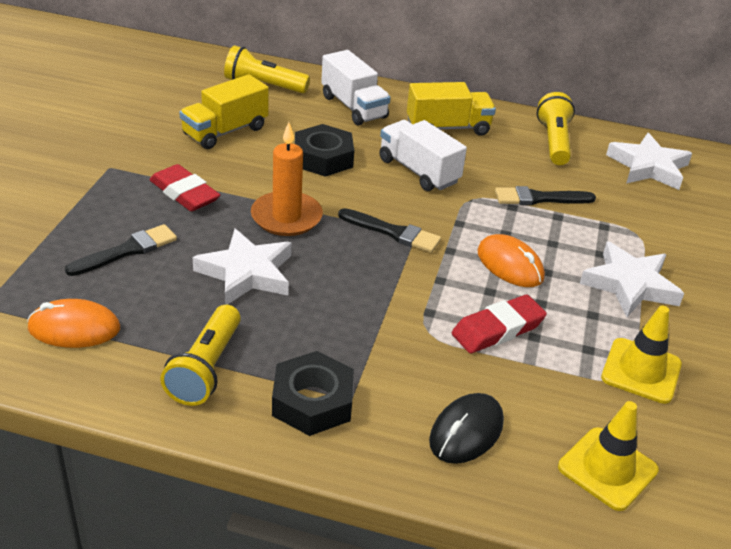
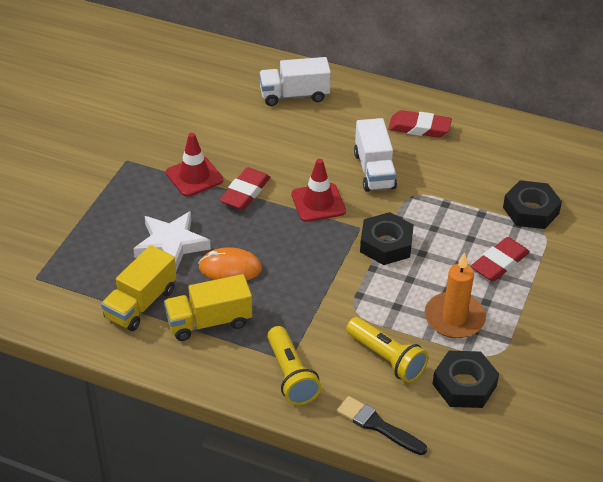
black brush: [65,224,177,276] [338,208,441,253] [495,186,596,205] = 3 -> [337,396,427,455] = 1
black mouse: [429,393,504,464] = 1 -> none = 0
black nut: [272,351,354,436] [295,124,354,177] = 2 -> [360,212,414,265] [433,351,499,408] [503,180,562,229] = 3
orange mouse: [27,299,120,348] [477,234,545,287] = 2 -> [198,247,262,281] = 1
red eraser: [150,164,220,211] [452,295,547,353] = 2 -> [220,167,270,210] [388,110,452,138] [471,237,530,282] = 3
red traffic cone: none = 0 -> [166,133,223,197] [291,159,346,222] = 2
white star: [193,229,292,305] [580,241,684,317] [606,133,692,190] = 3 -> [134,211,211,271] = 1
yellow flashlight: [160,305,241,406] [224,45,310,93] [537,92,575,165] = 3 -> [267,326,321,405] [346,317,428,383] = 2
yellow traffic cone: [558,401,659,511] [601,306,682,404] = 2 -> none = 0

